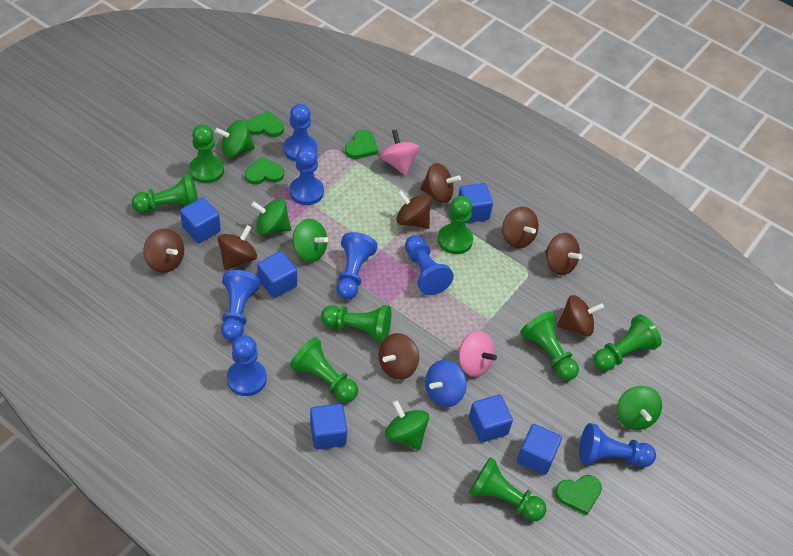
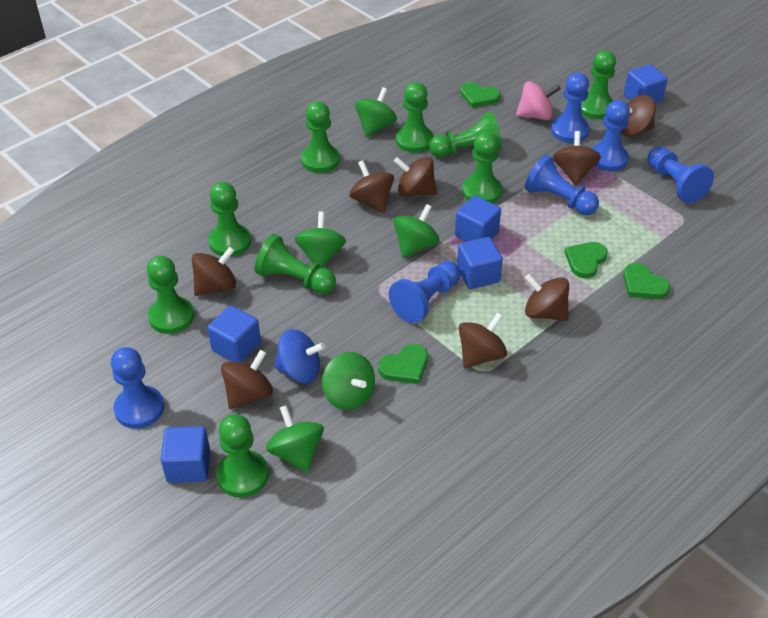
blue cube: [180,198,221,243] [257,251,297,298] [310,404,347,450] [458,183,493,223] [469,395,513,443] [517,424,562,475] = 6 -> [160,426,210,483] [207,305,261,362] [455,196,501,242] [457,237,503,289] [624,64,668,104] = 5
blue pawn: [221,270,261,341] [227,335,267,396] [284,104,317,161] [289,146,324,205] [336,232,378,300] [405,235,454,295] [579,423,656,467] = 7 -> [111,347,164,429] [389,261,460,323] [525,155,599,215] [551,73,589,143] [591,100,630,171] [647,147,714,203] = 6
green pawn: [132,174,198,213] [189,124,224,184] [290,337,358,402] [321,305,391,343] [438,196,473,254] [469,457,546,521] [520,311,579,380] [593,314,662,371] = 8 -> [147,256,194,334] [208,182,251,257] [216,414,269,498] [255,234,336,294] [301,101,340,173] [396,82,434,153] [429,112,502,157] [462,132,502,203] [581,50,616,119] = 9
pink spinning top: [380,129,419,176] [458,331,497,377] = 2 -> [516,81,561,120] = 1

